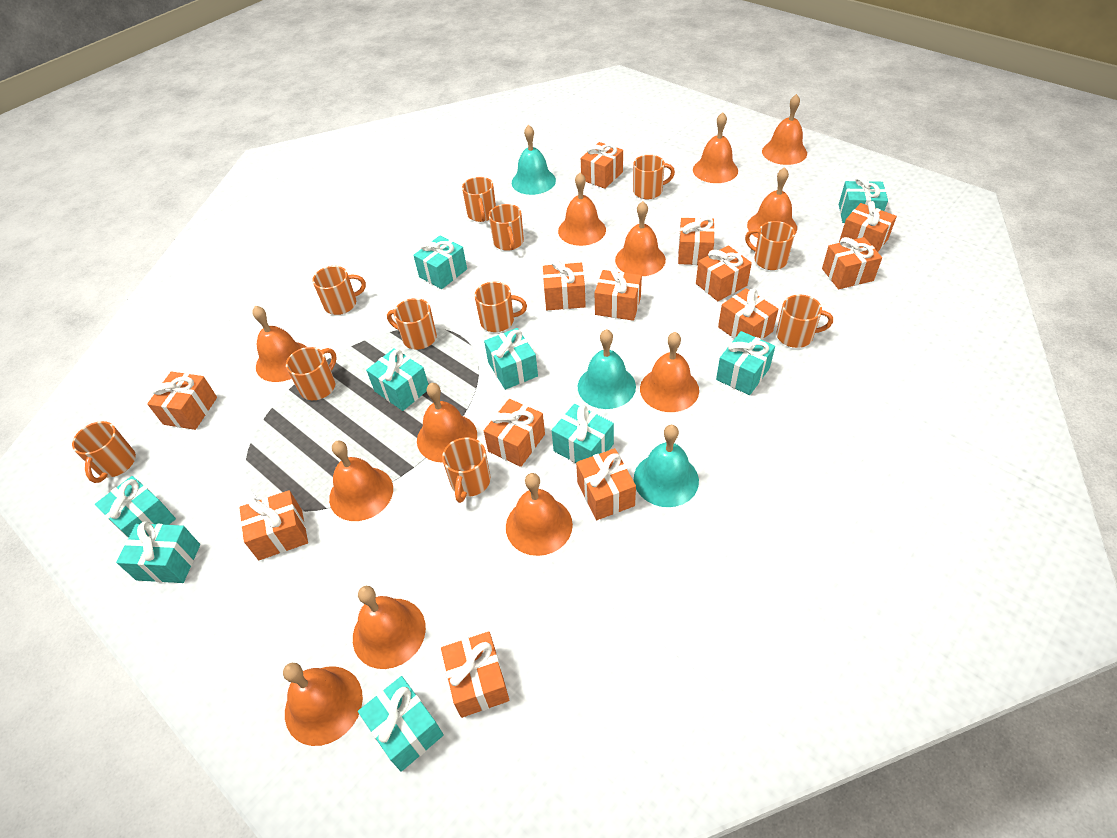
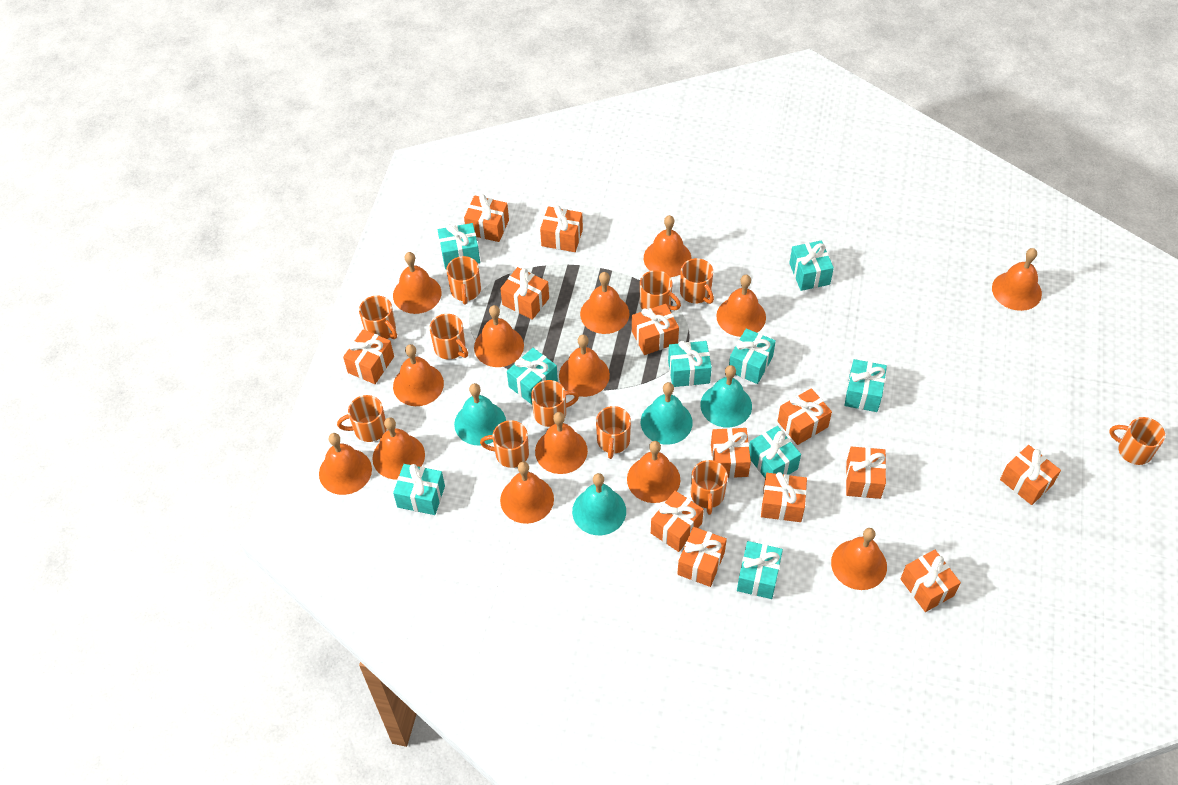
orange bell: [252,306,306,382] [283,663,363,746] [329,441,393,521] [353,586,426,669] [417,383,477,463] [506,473,573,556] [558,173,606,246] [615,201,666,276] [640,332,699,412] [693,112,738,183] [747,167,797,238] [762,94,807,165] = 12 -> [319,433,372,495] [372,417,425,479] [393,252,442,314] [393,344,444,406] [474,305,524,367] [500,461,554,524] [535,412,588,474] [559,335,610,397] [580,272,629,334] [627,441,680,503] [644,215,692,277] [716,275,766,337] [831,528,887,590] [992,248,1042,311] = 14
turquoise bell: [512,124,556,195] [578,329,636,409] [634,425,699,507] = 3 -> [454,383,506,446] [572,473,626,535] [641,382,692,445] [700,365,752,428] = 4

